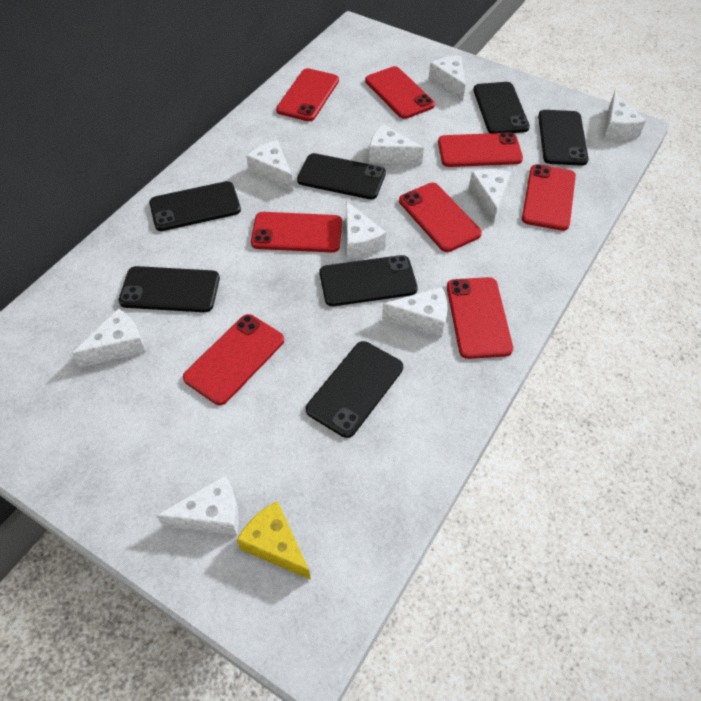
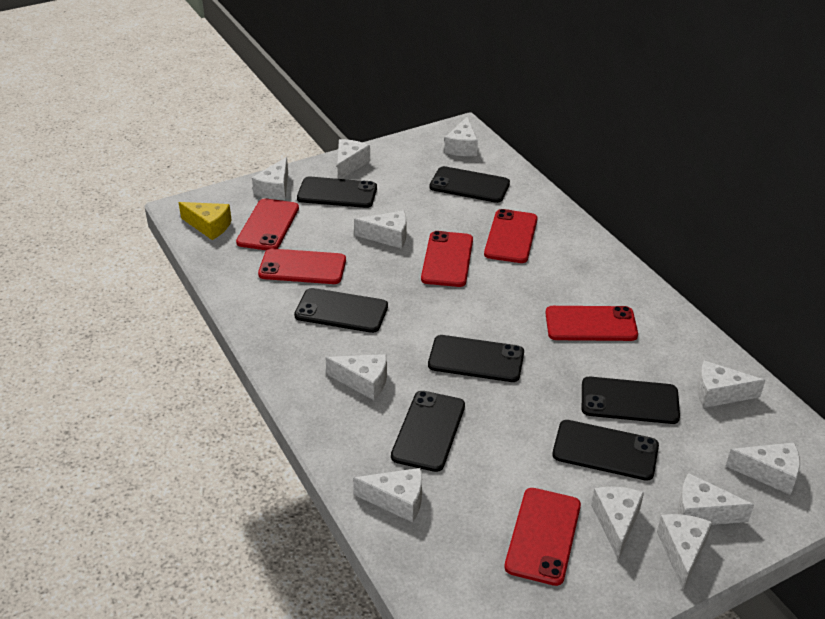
red phone: [183,314,284,405] [251,212,342,252] [276,68,339,121] [365,66,435,119] [399,183,482,252] [438,132,523,167] [447,277,513,359] [522,164,576,231] = 8 -> [236,198,299,251] [258,249,346,284] [421,231,473,287] [484,209,538,263] [504,488,581,586] [545,306,638,341] = 6
white cheese: [72,308,146,368] [156,475,239,535] [246,140,293,191] [346,201,386,259] [369,124,424,164] [382,287,448,337] [429,56,465,101] [469,169,511,224] [604,92,646,140] = 9 -> [252,157,288,200] [325,354,387,400] [337,139,370,179] [353,468,422,523] [354,211,407,249] [444,117,478,156] [591,487,644,561] [657,514,713,591] [678,473,754,525] [697,361,765,408] [726,443,800,495] = 11

